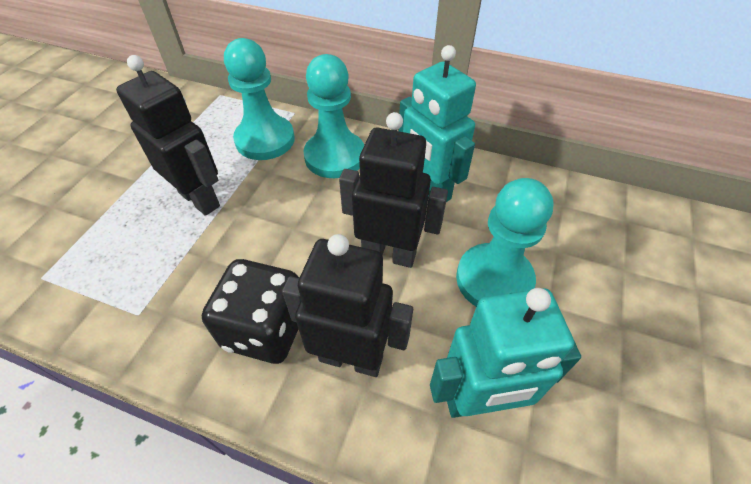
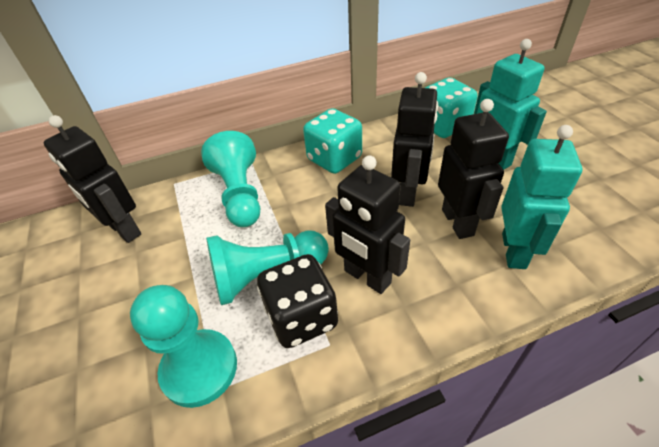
black robot: [116,55,220,216] [282,234,413,377] [339,112,448,268] = 3 -> [44,115,141,243] [325,155,410,294] [391,72,438,207] [438,99,509,239] = 4
turquoise dice: none = 0 -> [303,108,362,174] [425,77,478,138] = 2

